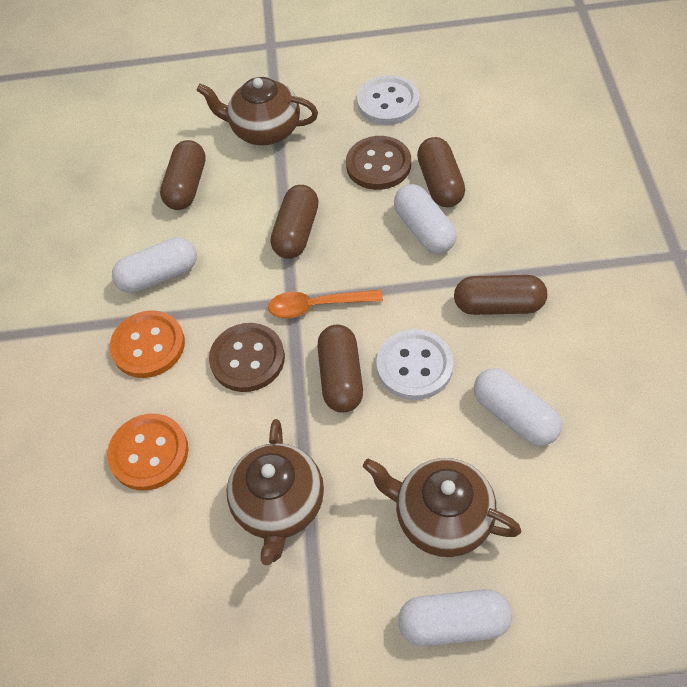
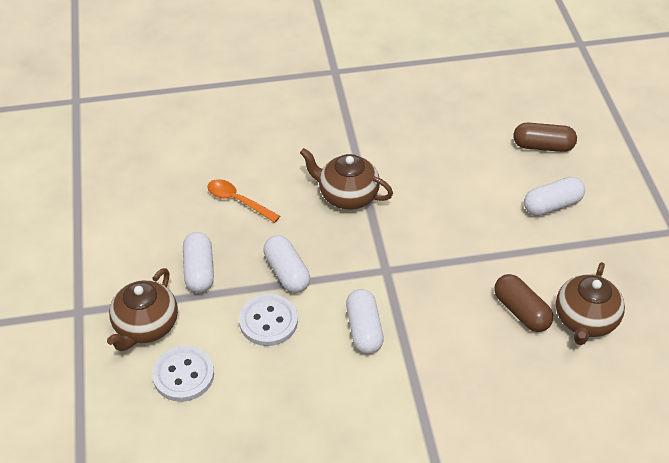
brown button: [209,323,285,392] [346,136,411,190] = 2 -> none = 0
brown capsule: [160,140,206,210] [271,185,319,259] [317,325,363,413] [417,137,465,207] [454,275,547,315] = 5 -> [494,274,553,332] [513,123,577,152] = 2
orange button: [107,414,188,491] [110,311,185,378] = 2 -> none = 0

